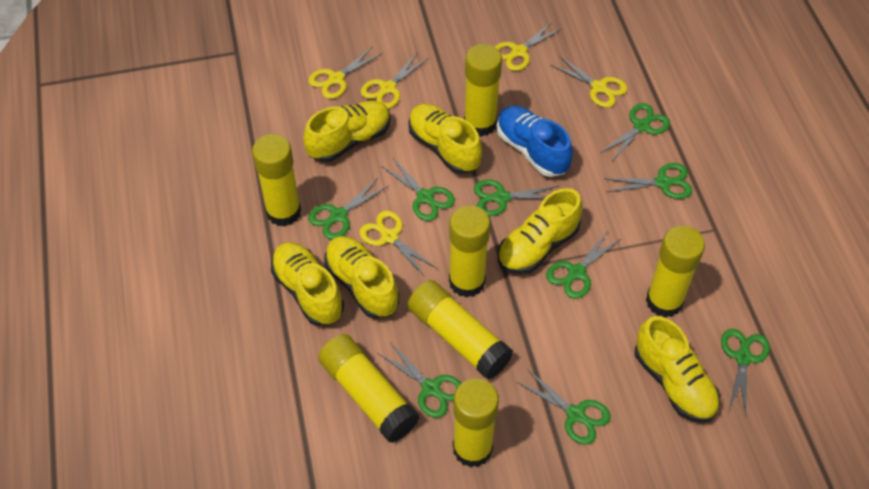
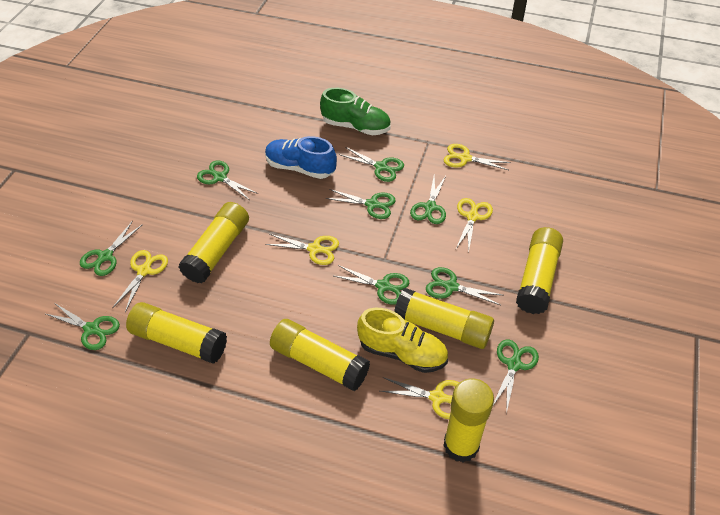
green shoe: none = 0 -> [320,88,391,135] = 1
yellow glue stick: [252,134,301,227] [318,334,419,443] [408,280,513,380] [449,205,490,298] [453,378,499,468] [464,44,502,137] [646,225,705,317] = 7 -> [126,302,227,364] [179,202,249,283] [270,319,370,391] [394,288,494,349] [443,378,494,462] [516,227,563,314] = 6
yellow shoe: [271,242,344,326] [303,101,391,162] [324,236,399,319] [408,104,482,174] [498,188,583,274] [635,316,720,423] = 6 -> [357,308,448,373] = 1

